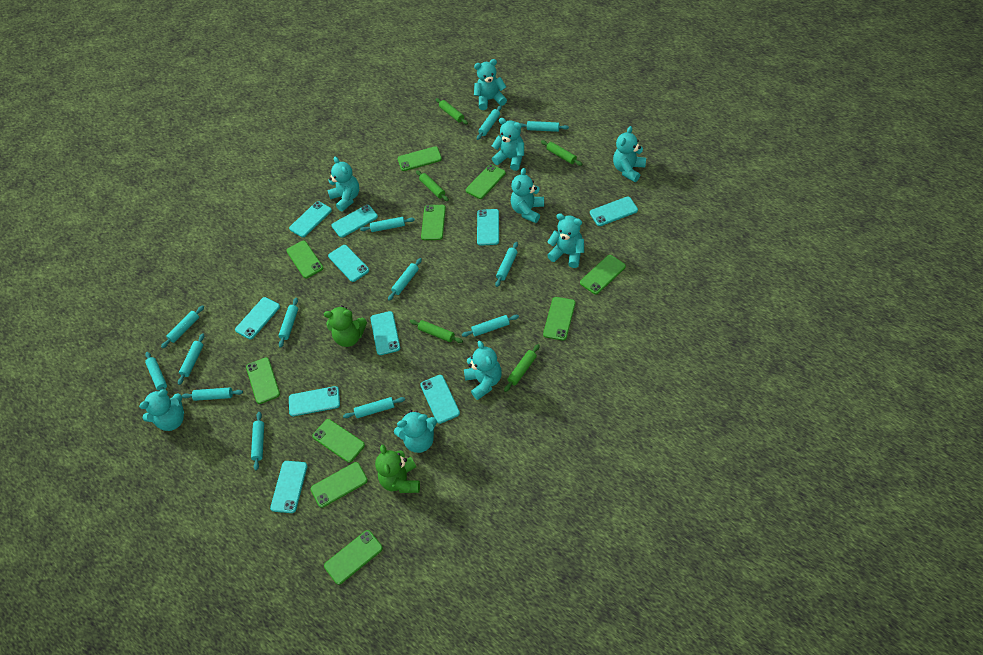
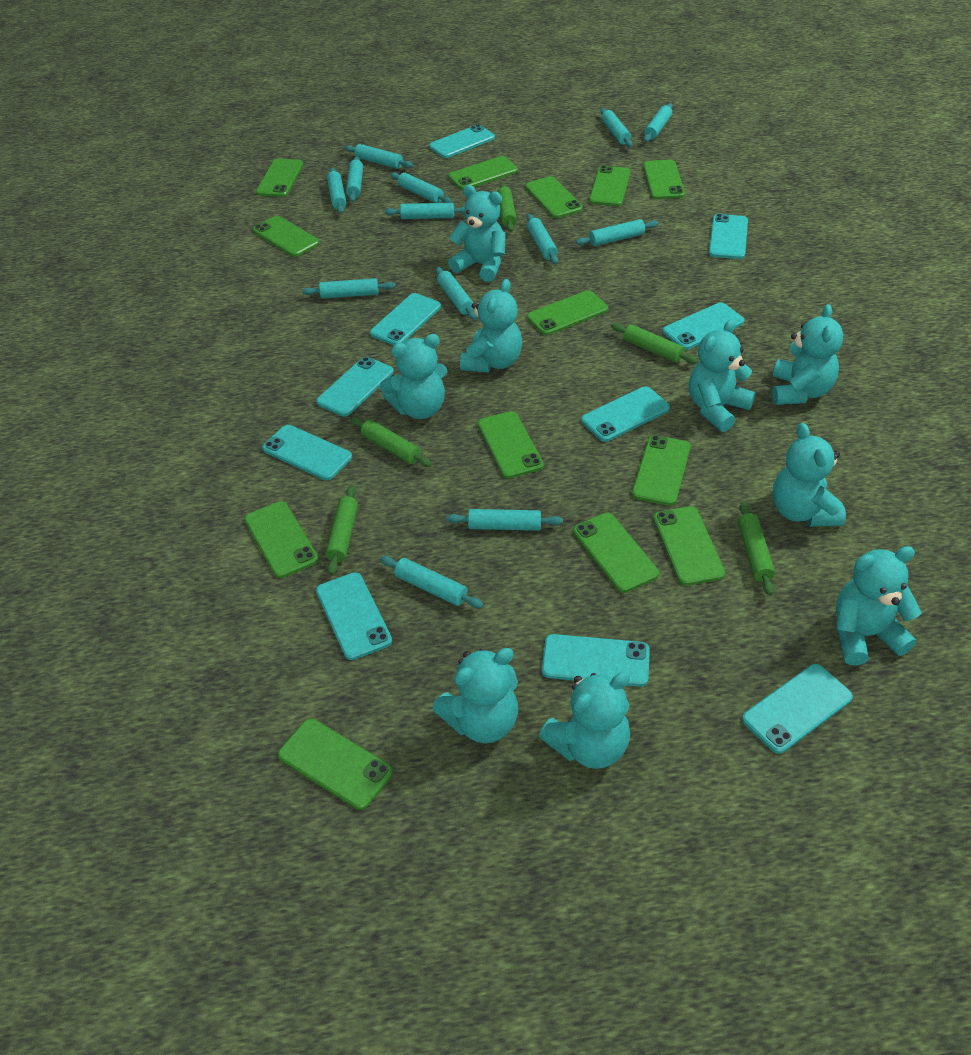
green phone: [246,357,280,404] [286,240,323,278] [311,462,368,508] [312,419,365,463] [324,530,383,585] [398,146,442,171] [421,205,446,240] [466,164,506,199] [543,297,575,341] [580,255,626,294] = 10 -> [244,501,318,578] [253,216,319,257] [256,158,304,197] [278,719,393,810] [448,156,518,190] [478,411,544,479] [526,176,583,218] [527,290,608,335] [573,513,659,593] [589,165,630,206] [632,435,691,506] [643,160,685,199] [653,506,725,586] = 13
green teddy bear: [324,305,367,347] [375,445,420,493] = 2 -> none = 0

